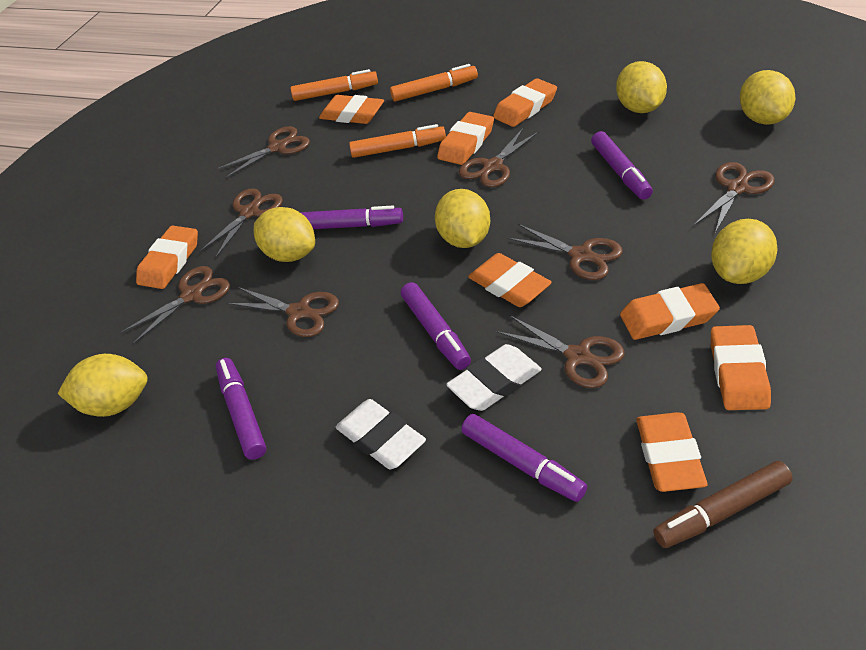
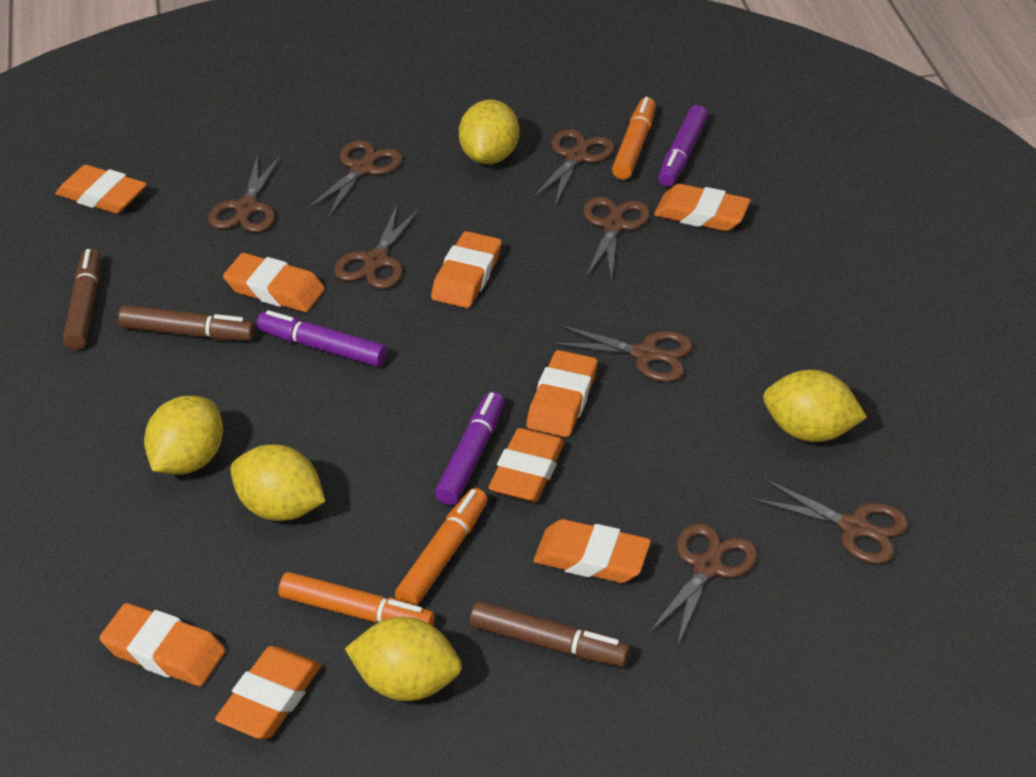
brown marker: [653,461,793,548] = 1 -> [63,249,101,350] [118,305,255,341] [470,601,630,667] = 3
orange eraser: [136,226,198,289] [319,95,384,124] [437,112,494,165] [468,253,552,307] [493,78,557,127] [620,283,720,340] [636,412,707,492] [711,325,771,410] = 8 -> [55,165,147,213] [99,603,225,686] [215,646,321,739] [223,253,325,312] [431,231,502,308] [488,428,565,502] [527,350,597,437] [534,519,651,583] [654,184,751,231] = 9
purple marker: [216,358,266,460] [300,206,403,229] [401,282,471,370] [461,414,587,502] [591,131,653,200] = 5 -> [256,310,387,367] [435,392,504,505] [658,105,708,187] = 3
white eraser: [336,399,426,469] [446,344,542,411] = 2 -> none = 0
yellow lemon: [57,354,148,417] [254,207,315,262] [435,189,490,248] [616,61,667,113] [711,219,777,284] [740,70,795,125] = 6 -> [144,396,223,475] [230,444,325,521] [345,617,462,701] [459,100,519,164] [763,370,867,442] = 5

